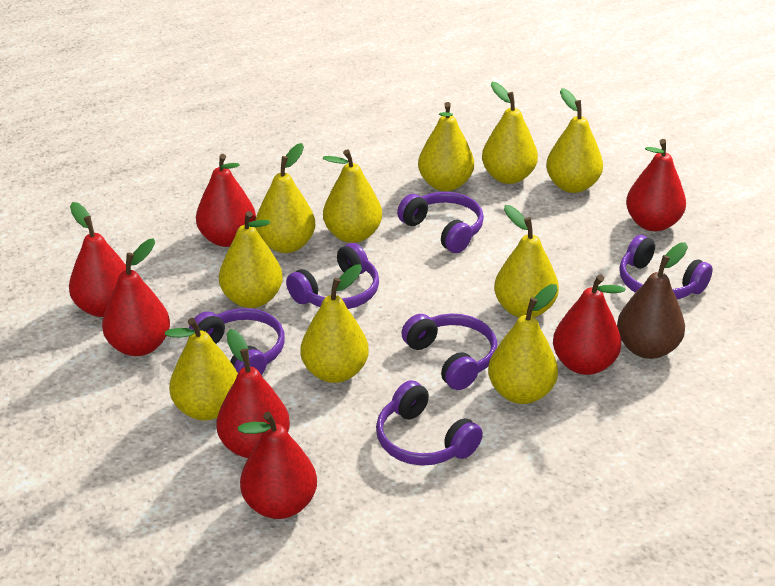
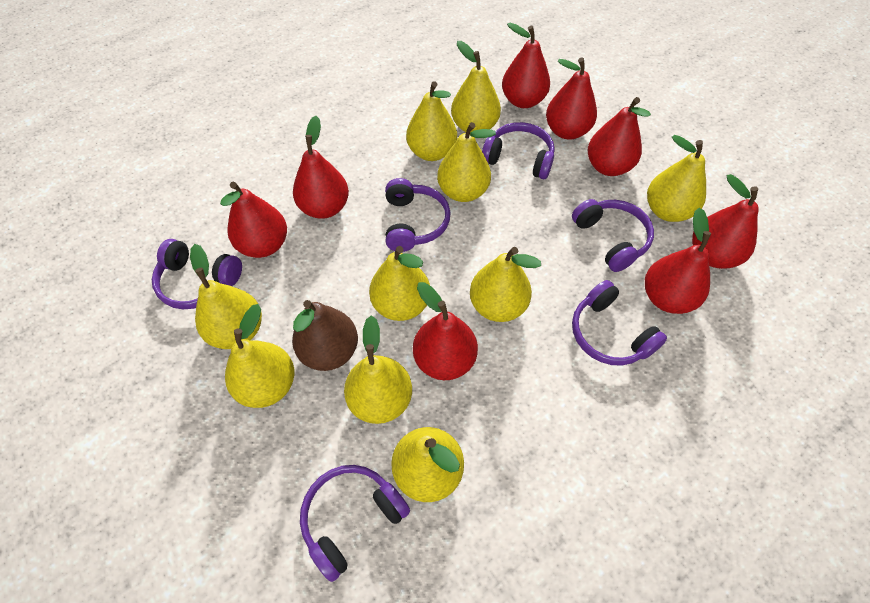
red pear: [69,202,126,317] [102,238,170,356] [196,154,256,247] [216,329,290,458] [238,412,317,519] [553,275,625,375] [626,139,686,231] = 7 -> [220,182,287,258] [293,116,349,219] [413,282,478,380] [502,23,550,108] [546,58,597,140] [588,97,651,176] [645,208,711,314] [692,174,759,269] = 8

